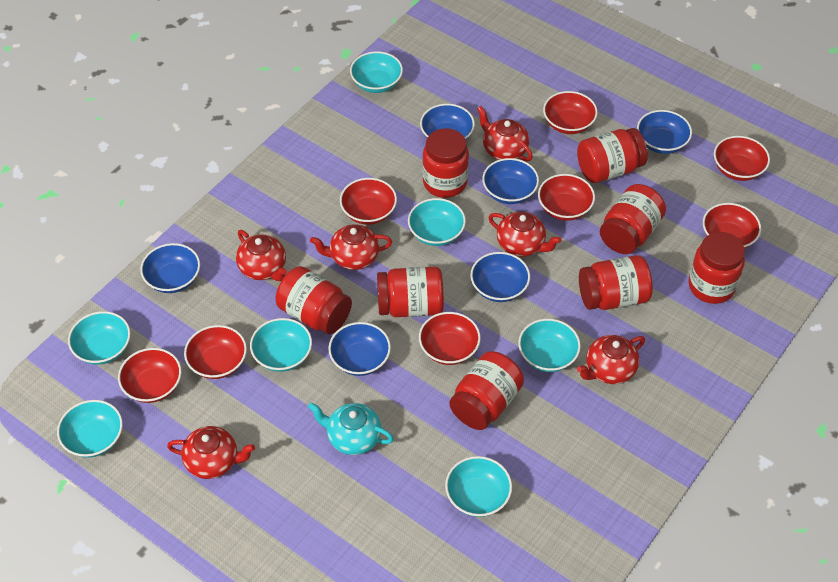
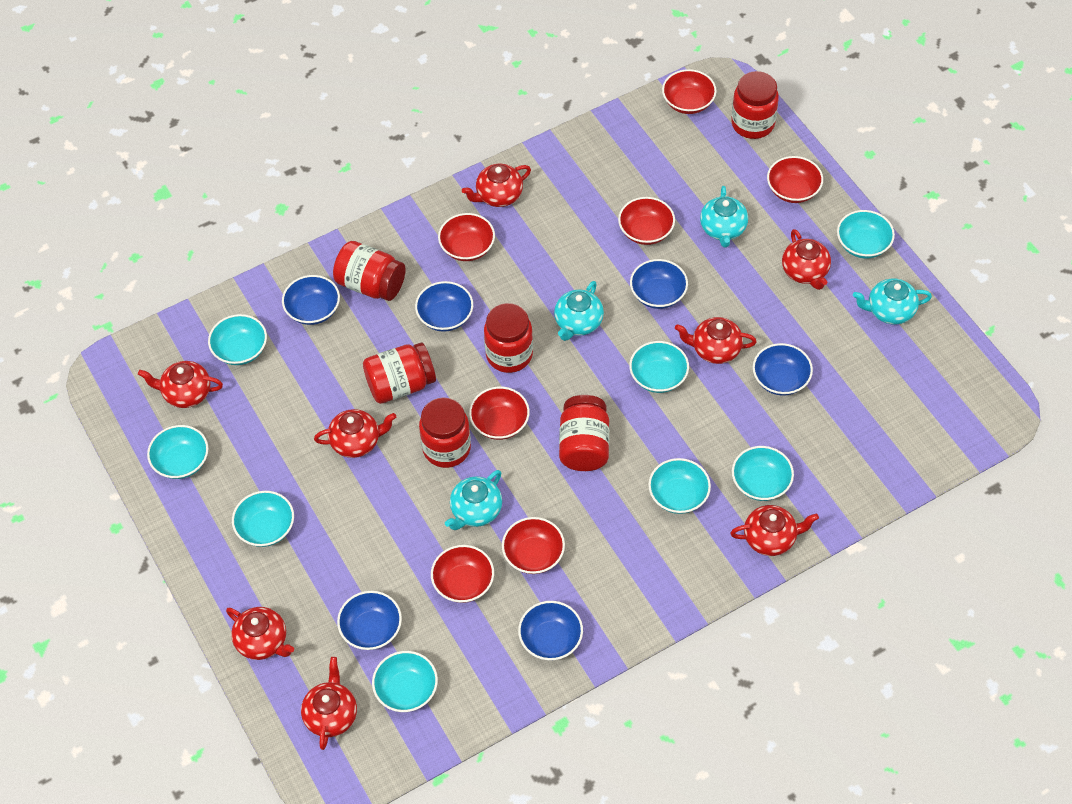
red bowl: [118,348,181,403] [184,325,247,379] [340,178,397,225] [419,312,481,365] [538,174,595,221] [543,91,598,134] [703,203,761,248] [714,136,770,181] = 8 -> [431,545,494,603] [438,213,495,261] [469,387,530,440] [502,517,565,574] [618,197,675,245] [662,69,717,114] [767,156,823,203] = 7
red jar: [275,266,352,335] [377,267,444,317] [422,128,469,198] [449,351,524,430] [577,128,648,183] [579,255,653,310] [600,184,666,254] [689,232,745,304] = 8 -> [333,241,406,301] [363,342,436,404] [419,398,471,468] [484,303,533,373] [559,395,609,471] [731,71,779,139] = 6
red teapot: [167,426,255,479] [236,230,287,281] [310,224,392,270] [477,106,533,161] [488,212,562,257] [577,335,645,384] = 6 -> [138,361,223,408] [226,607,294,660] [301,657,357,750] [314,409,396,458] [462,164,531,207] [675,317,757,364] [730,505,819,556] [782,229,831,290] = 8
turquoise bowl: [57,400,123,458] [68,311,130,365] [250,318,312,372] [350,51,403,93] [408,198,466,246] [445,456,512,517] [518,319,581,372] = 7 -> [147,425,208,479] [208,314,267,365] [232,491,294,547] [372,651,438,712] [629,341,689,393] [648,458,711,514] [732,446,794,501] [837,210,895,258] = 8
turquoise teapot: [308,403,394,455] = 1 -> [445,470,502,530] [554,281,604,341] [700,186,748,247] [853,279,932,324] = 4

